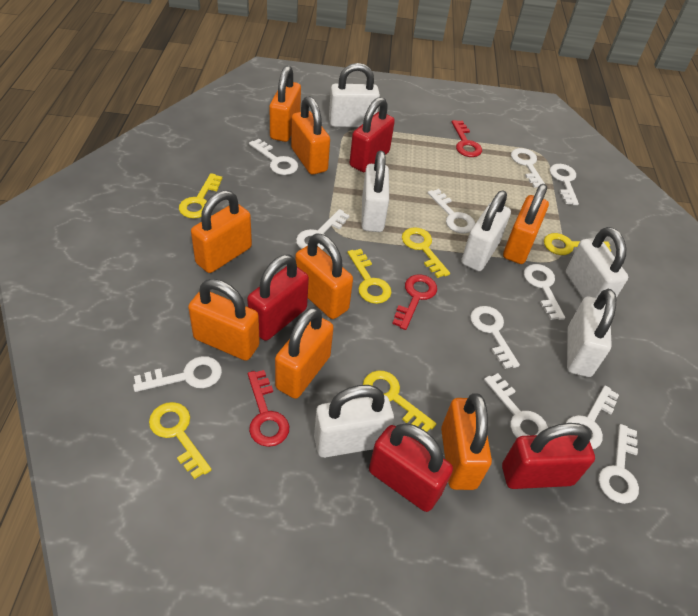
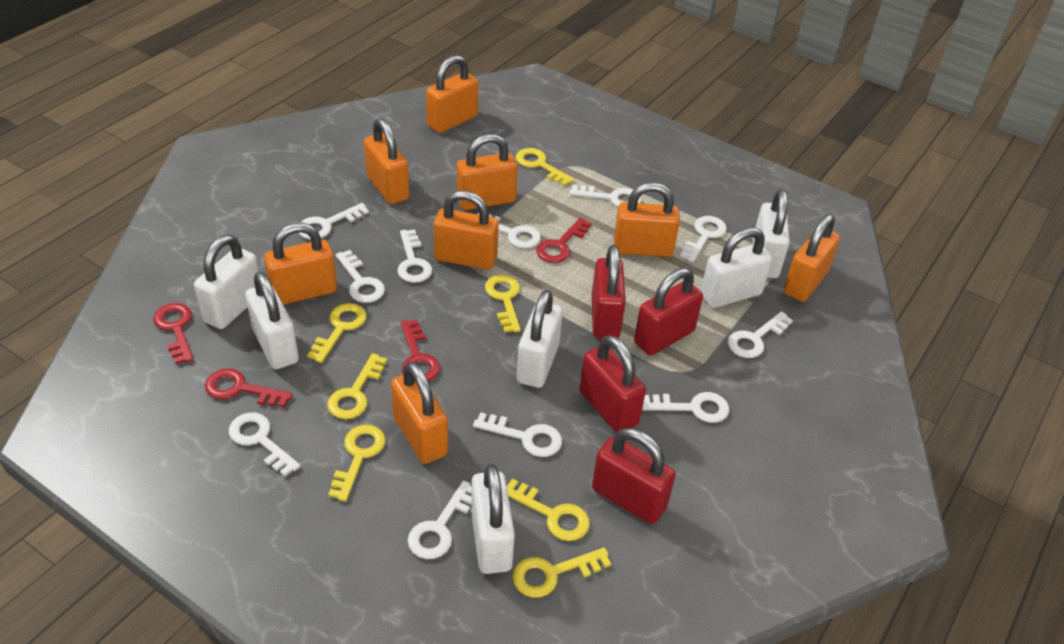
red key: [248,370,289,447] [392,274,437,330] [452,120,482,157] = 3 -> [153,303,194,364] [205,368,293,407] [401,320,440,381] [536,218,592,263] = 4
yellow key: [149,402,212,479] [179,173,222,218] [348,249,392,304] [363,371,437,432] [402,227,450,278] [544,233,611,255] = 6 -> [307,303,367,363] [327,353,387,419] [328,425,386,502] [485,275,521,333] [507,479,590,541] [512,548,611,598] [516,148,574,186] = 7

